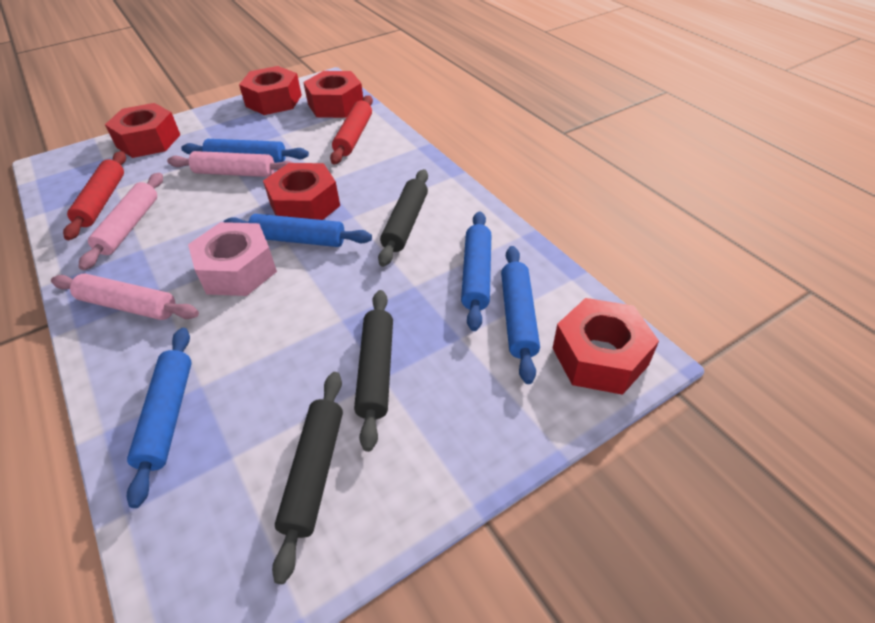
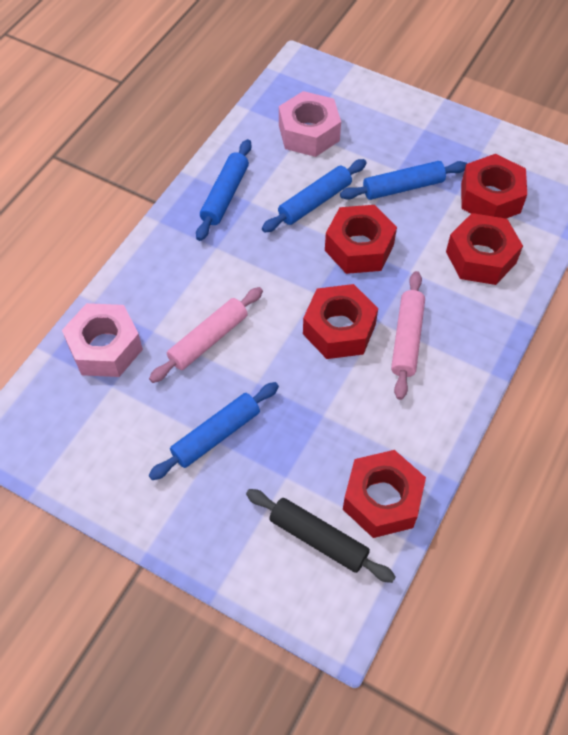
black rolling pin: [272,372,343,584] [354,290,393,452] [378,169,428,267] = 3 -> [246,489,396,583] = 1
blue rolling pin: [127,328,192,508] [181,139,309,163] [224,214,372,247] [461,211,491,331] [501,246,540,384] = 5 -> [149,382,279,480] [196,139,252,241] [262,159,367,232] [340,161,467,200] = 4
pink nut: [188,222,277,296] = 1 -> [62,303,143,377] [279,91,341,157] = 2
pink rolling pin: [51,273,199,320] [79,173,163,270] [167,151,294,177] = 3 -> [149,287,263,383] [391,271,425,400] = 2
red rolling pin: [63,151,126,240] [330,95,373,164] = 2 -> none = 0

